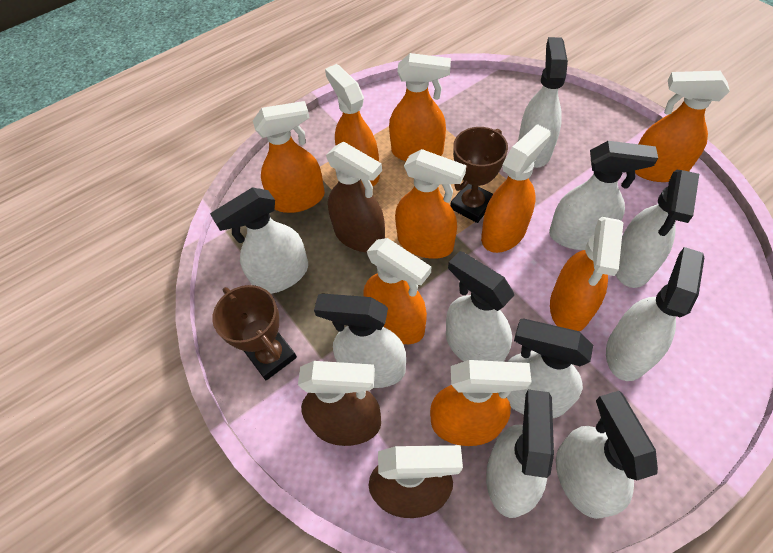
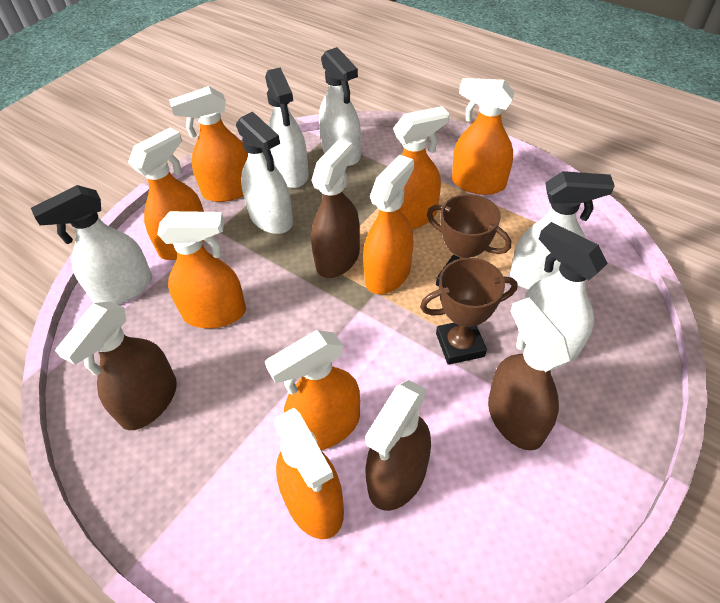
brown spray bottle: [298,361,381,446] [326,141,385,252] [368,445,463,518] = 3 -> [55,301,177,430] [311,140,360,278] [365,380,431,511] [488,298,570,450] = 4
orange spray bottle: [253,101,325,213] [325,64,380,186] [363,238,431,344] [389,53,451,161] [395,149,466,259] [430,360,532,446] [481,124,551,253] [550,217,623,332] [635,71,730,182] = 9 -> [128,127,205,260] [157,211,246,328] [169,86,248,202] [265,330,360,450] [274,408,344,539] [363,155,414,294] [393,106,450,229] [452,78,515,195] = 8
white spray bottle: [210,187,308,294] [314,293,406,388] [446,251,514,362] [486,390,554,518] [507,319,593,418] [518,37,568,168] [549,141,658,250] [556,391,658,519] [606,247,704,381] [616,170,699,288] = 10 -> [31,185,152,304] [236,112,293,234] [265,67,309,188] [319,47,361,166] [510,171,615,290] [518,222,608,362] = 6

